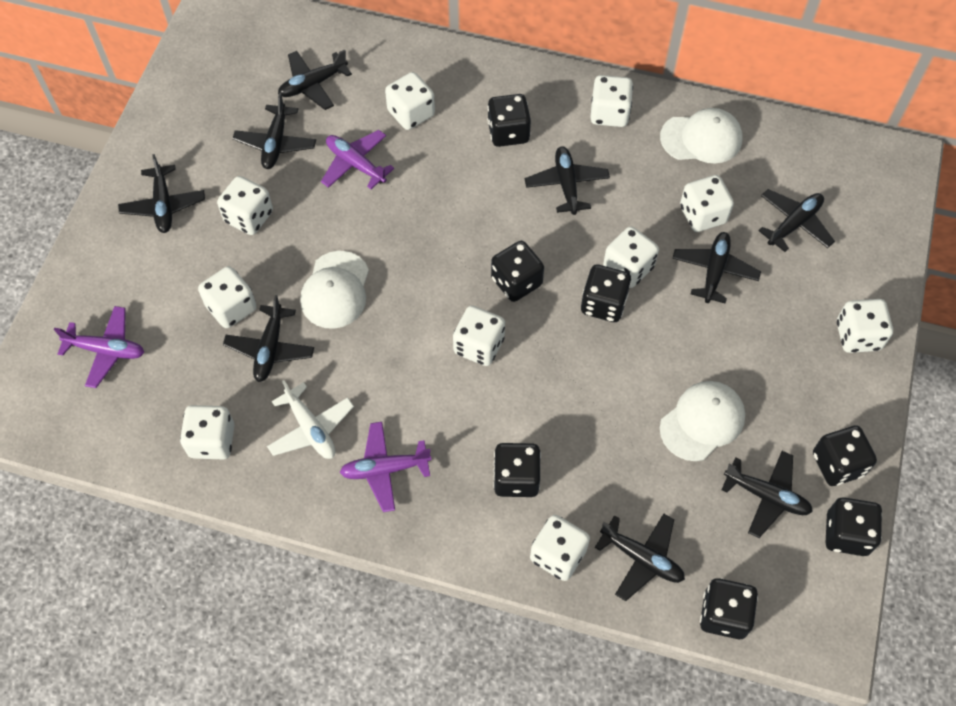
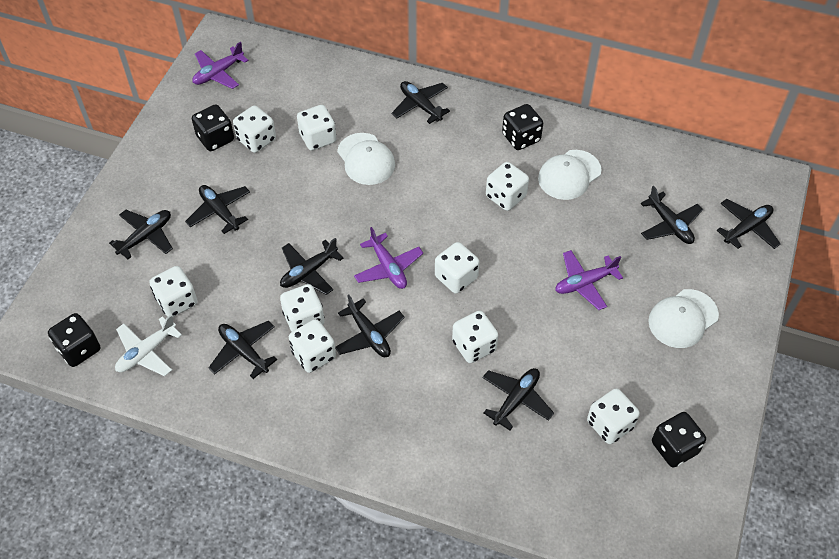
black dice: [487,94,531,147] [491,241,544,302] [493,443,541,497] [581,265,631,322] [700,578,758,639] [813,426,877,486] [826,497,882,556] = 7 -> [48,313,100,367] [192,105,234,151] [502,104,543,150] [652,412,706,468] = 4
white dice: [180,405,234,460] [198,266,257,328] [217,176,273,235] [385,72,435,130] [453,306,505,366] [530,515,590,581] [590,75,633,127] [603,226,659,288] [680,175,734,232] [837,299,893,353] = 10 -> [149,266,197,317] [233,105,276,153] [280,284,325,332] [289,319,336,373] [297,105,336,151] [435,242,480,294] [452,311,498,363] [486,162,529,211] [587,388,640,444] = 9

